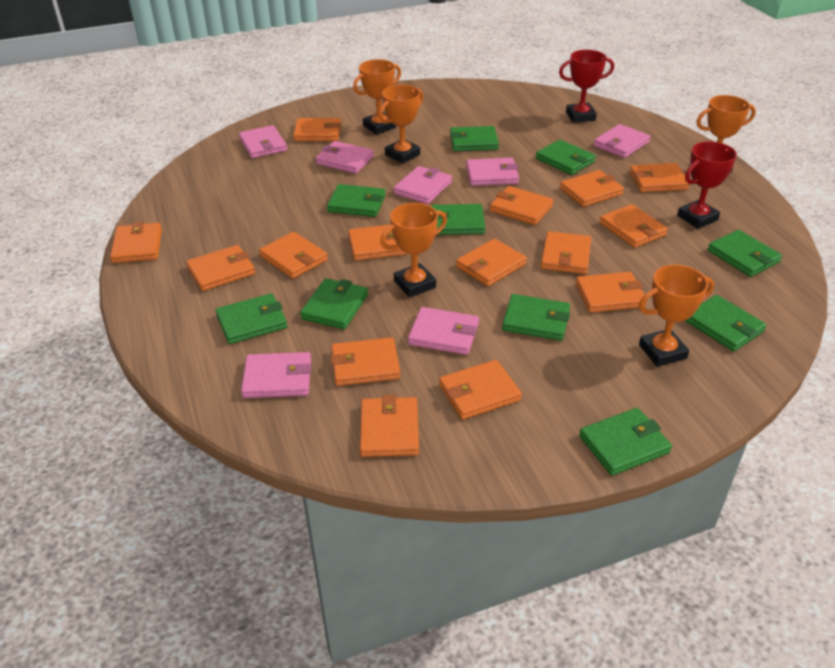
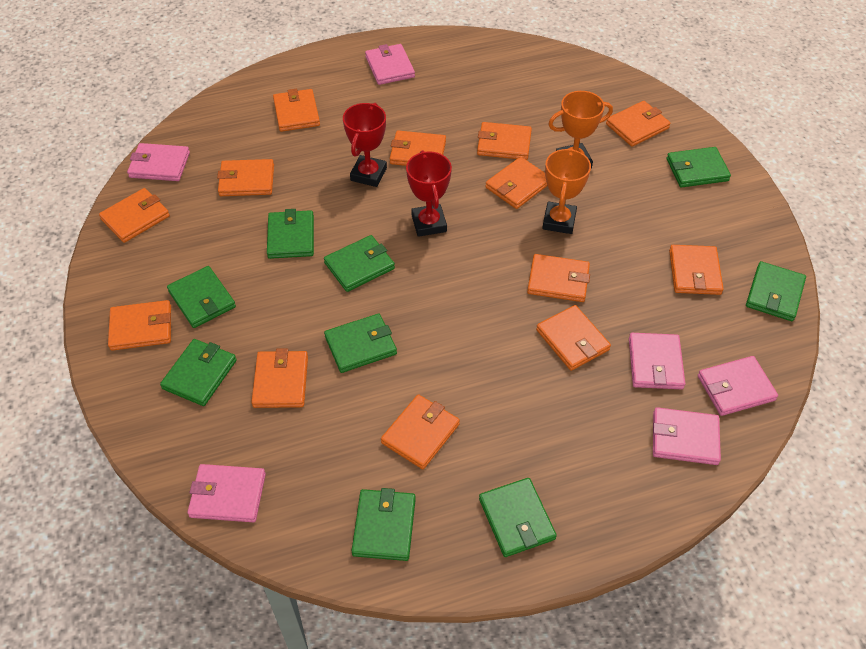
green wallet: [216,293,287,344] [300,278,368,329] [327,184,386,217] [431,204,485,235] [450,126,499,151] [502,294,570,341] [536,140,596,175] [579,408,672,476] [685,295,767,351] [708,230,782,277] = 10 -> [160,339,237,406] [167,266,236,328] [267,209,314,259] [324,235,395,292] [324,313,397,373] [352,488,416,561] [479,478,557,557] [667,147,731,188] [746,261,806,321] = 9
orange trophy: [353,59,401,135] [379,85,423,164] [380,203,447,297] [639,265,714,367] [696,95,756,172] = 5 -> [542,148,591,234] [548,91,613,168] = 2
orange wallet: [110,222,162,263] [186,245,255,291] [259,232,328,278] [293,118,341,141] [331,337,400,386] [348,224,408,261] [360,395,419,457] [439,360,522,420] [456,239,527,286] [490,186,554,225] [541,231,591,274] [560,170,624,207] [576,272,647,313] [600,204,668,248] [630,163,690,192] = 15 -> [99,188,170,243] [108,300,171,351] [217,159,274,196] [251,348,308,408] [273,89,320,132] [381,394,460,469] [390,130,446,166] [477,122,532,160] [485,157,547,209] [527,254,590,302] [536,305,611,371] [606,101,670,147] [669,245,724,295] = 13
pink wallet: [239,125,287,158] [241,352,311,398] [316,141,374,173] [394,166,452,204] [408,307,479,355] [466,158,519,186] [594,124,650,158] = 7 -> [127,143,190,181] [187,464,266,522] [365,44,415,85] [629,333,685,389] [653,407,721,465] [698,356,778,416] = 6

